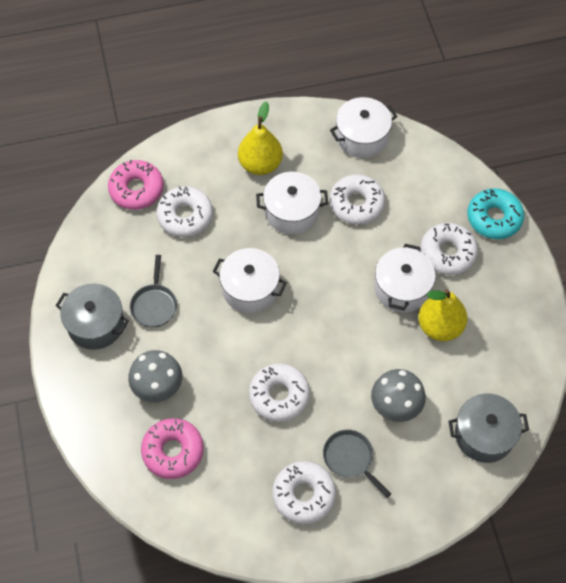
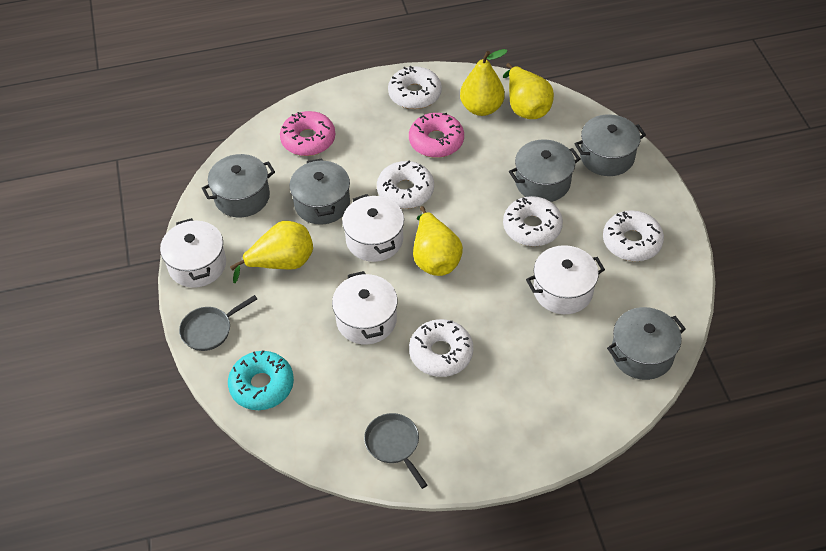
grey mushroom: [128,350,182,402] [371,369,426,422] = 2 -> none = 0
grey pot: [56,283,129,350] [449,393,529,463] = 2 -> [202,154,275,217] [289,159,350,225] [509,139,580,202] [574,114,646,176] [607,307,686,380] = 5
yellow pear: [238,101,283,175] [418,289,468,341] = 2 -> [230,221,313,283] [413,206,463,276] [460,49,508,116] [503,63,554,119] = 4

